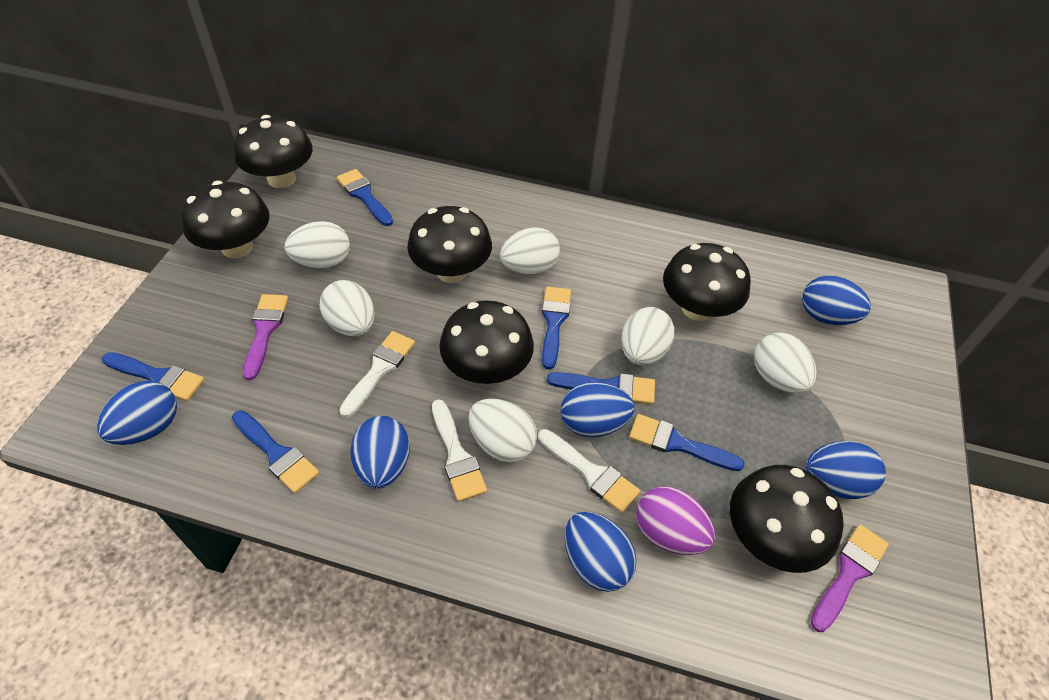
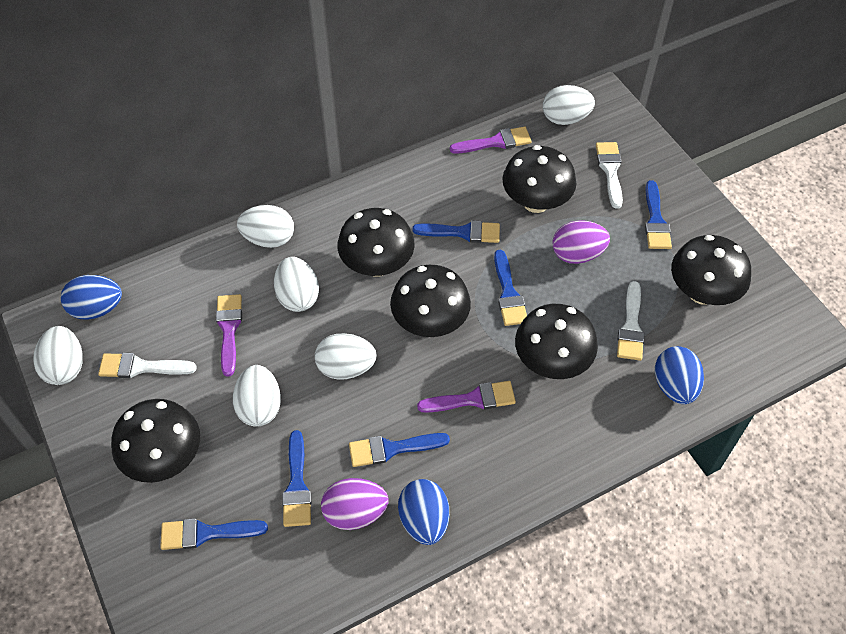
blue egg: [97,381,177,445] [350,416,410,489] [561,382,634,437] [565,512,636,592] [802,275,871,325] [806,441,886,499] = 6 -> [61,275,122,320] [398,479,449,545] [655,346,704,404] = 3
purple brush: [243,294,288,380] [810,524,889,632] = 2 -> [216,294,242,377] [417,381,516,413] [450,127,531,154] = 3
purple egg: [636,486,715,555] = 1 -> [321,478,389,530] [552,220,610,264] = 2

